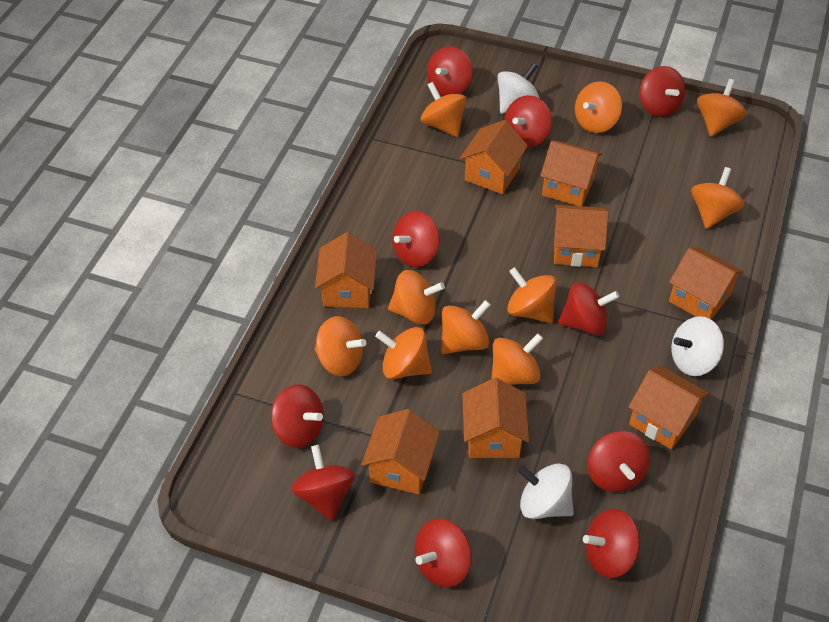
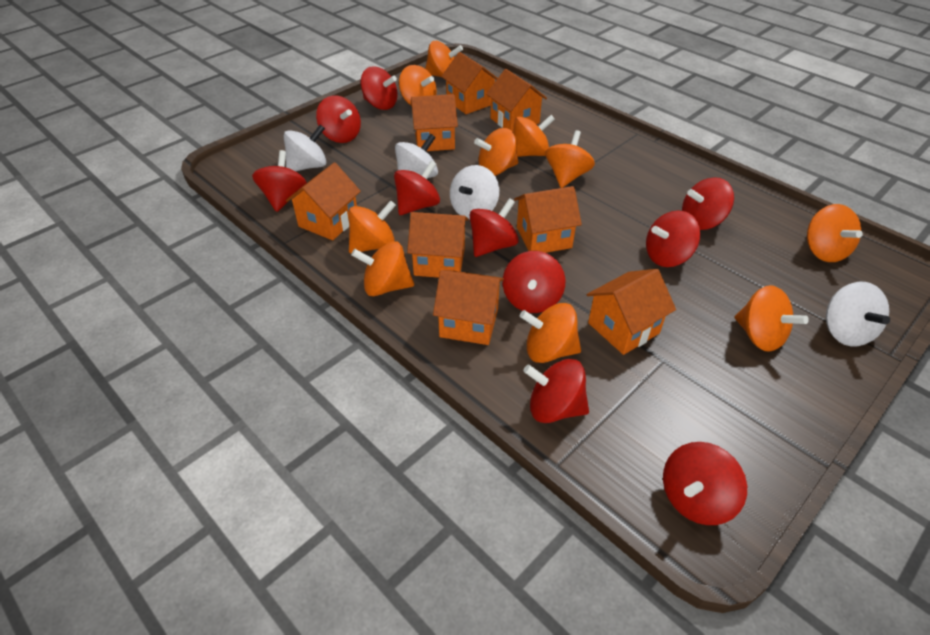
white spinning top: [498,63,540,114] [517,463,574,519] [671,316,724,376] = 3 -> [284,125,326,171] [395,134,438,178] [450,165,499,219] [826,282,890,346] = 4

